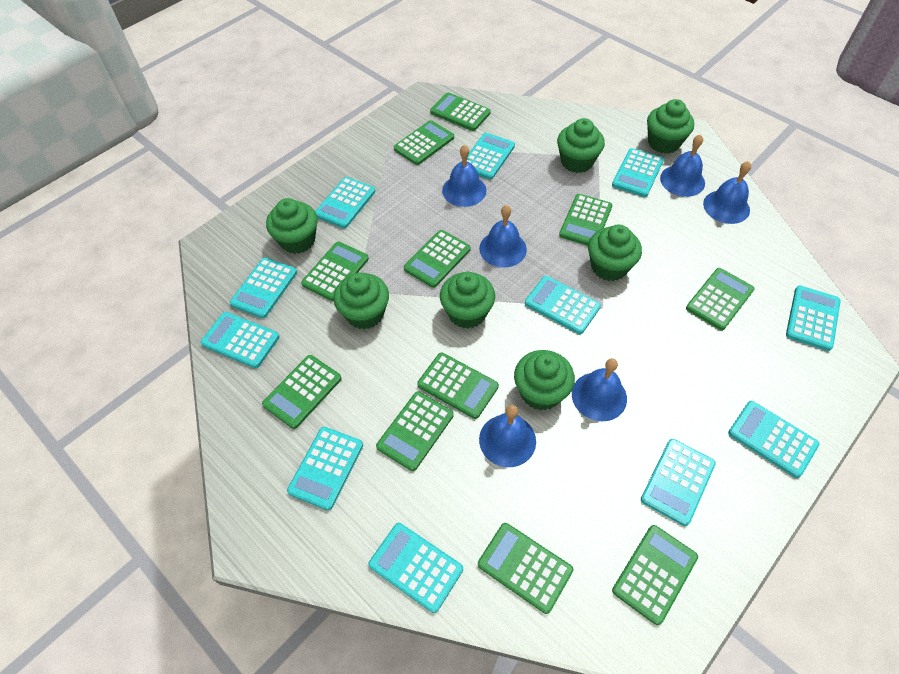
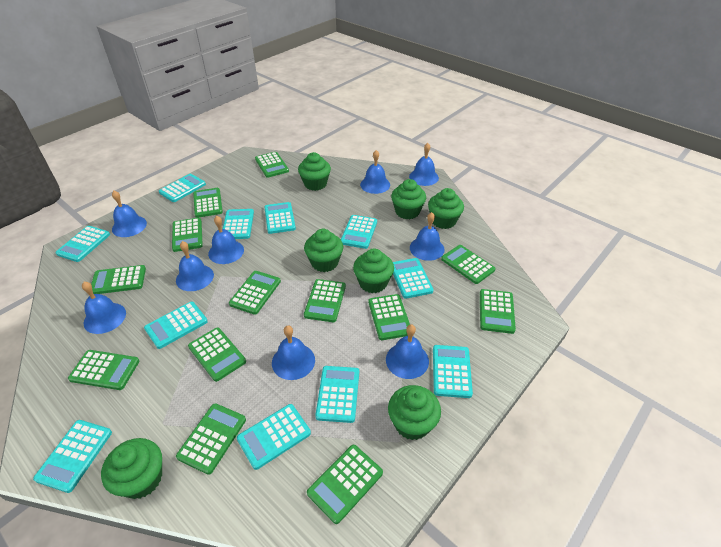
blue bell: [442,145,486,207] [479,205,527,268] [479,405,536,467] [572,358,627,421] [660,134,705,197] [703,161,751,224] = 6 -> [82,282,126,334] [112,191,147,237] [176,241,214,291] [208,216,244,264] [272,325,315,380] [360,150,390,194] [386,324,429,379] [409,143,439,186] [410,212,445,261] = 9
green calculator: [262,355,342,429] [301,242,369,301] [376,391,454,471] [394,120,454,165] [404,230,471,288] [417,353,499,419] [430,92,491,131] [478,523,573,614] [559,194,612,246] [612,525,698,625] [686,268,755,330] = 11 -> [68,350,139,390] [91,265,146,294] [172,218,203,252] [176,403,246,475] [188,327,246,382] [193,188,223,218] [229,271,281,315] [255,152,289,178] [304,279,346,322] [307,445,383,524] [368,294,410,340] [441,245,496,284] [480,289,516,334] = 13

